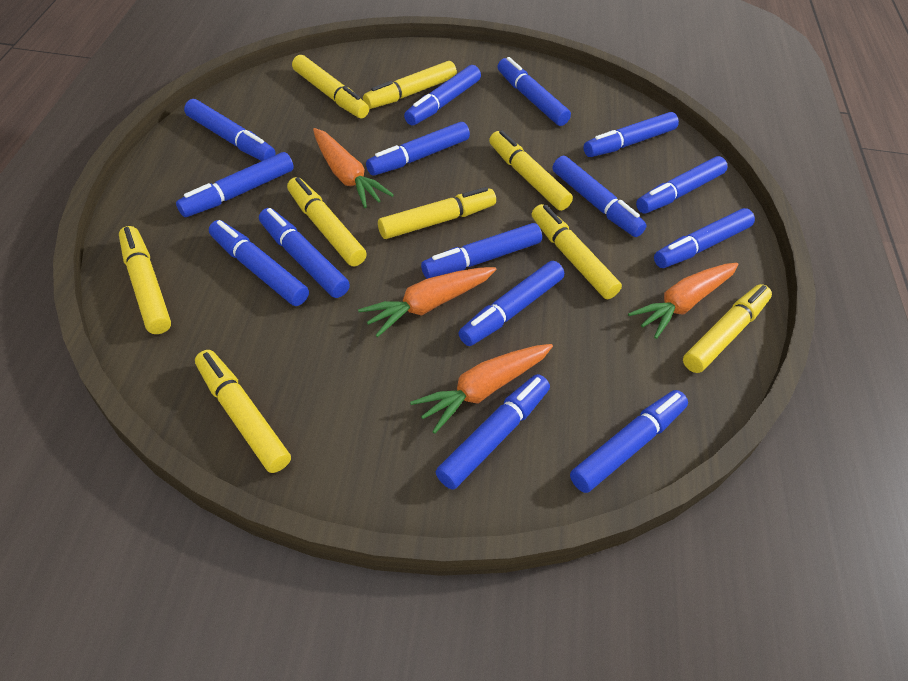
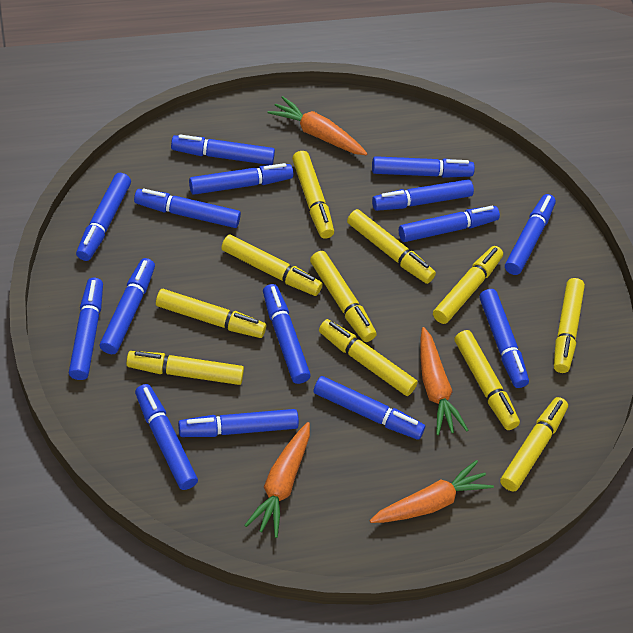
yellow marker: [119,226,171,334] [195,350,291,473] [287,177,367,266] [292,55,369,119] [363,61,457,109] [378,187,496,239] [489,130,573,211] [532,204,622,299] [683,284,772,373] = 9 -> [126,351,244,385] [156,289,266,338] [221,234,323,296] [292,151,334,239] [310,251,377,342] [319,319,418,396] [347,209,436,284] [433,246,503,324] [454,330,520,430] [500,397,568,492] [554,278,585,373] = 11

